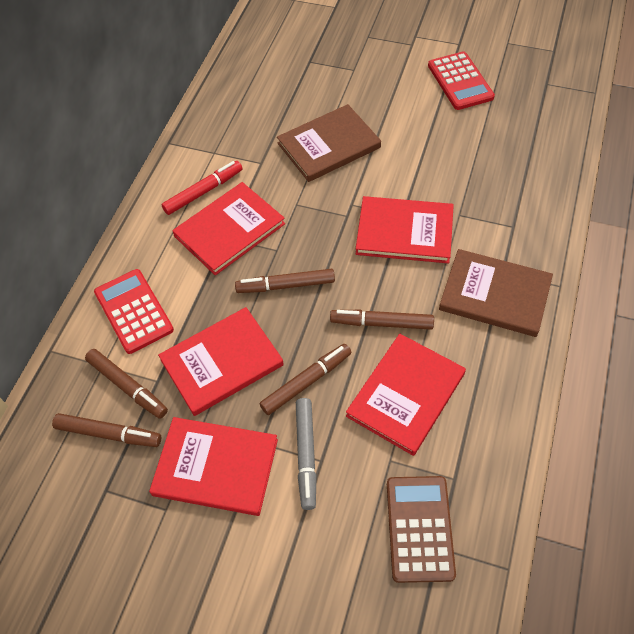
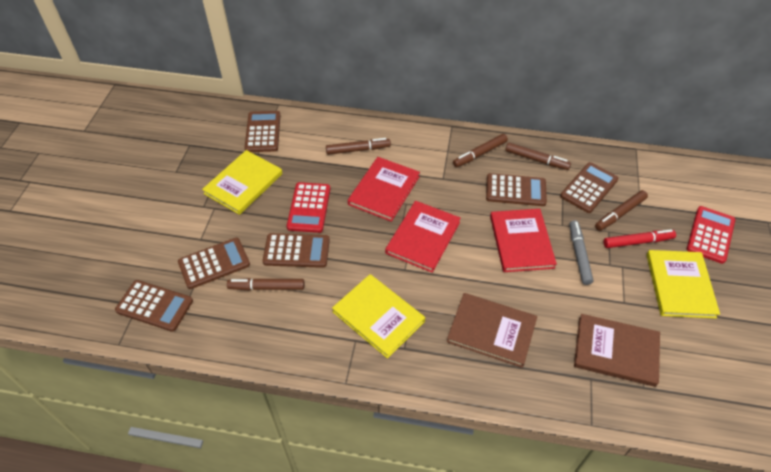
brown calculator: [387,476,456,583] = 1 -> [115,280,193,332] [178,238,250,289] [245,111,280,152] [263,233,330,268] [486,173,547,206] [560,162,619,213] = 6
red book: [149,417,278,516] [158,307,284,416] [172,182,285,275] [346,334,466,456] [356,196,454,263] = 5 -> [348,157,420,222] [385,201,461,273] [490,209,557,272] = 3
yellow book: none = 0 -> [202,150,283,215] [332,274,425,359] [647,250,720,319] = 3

